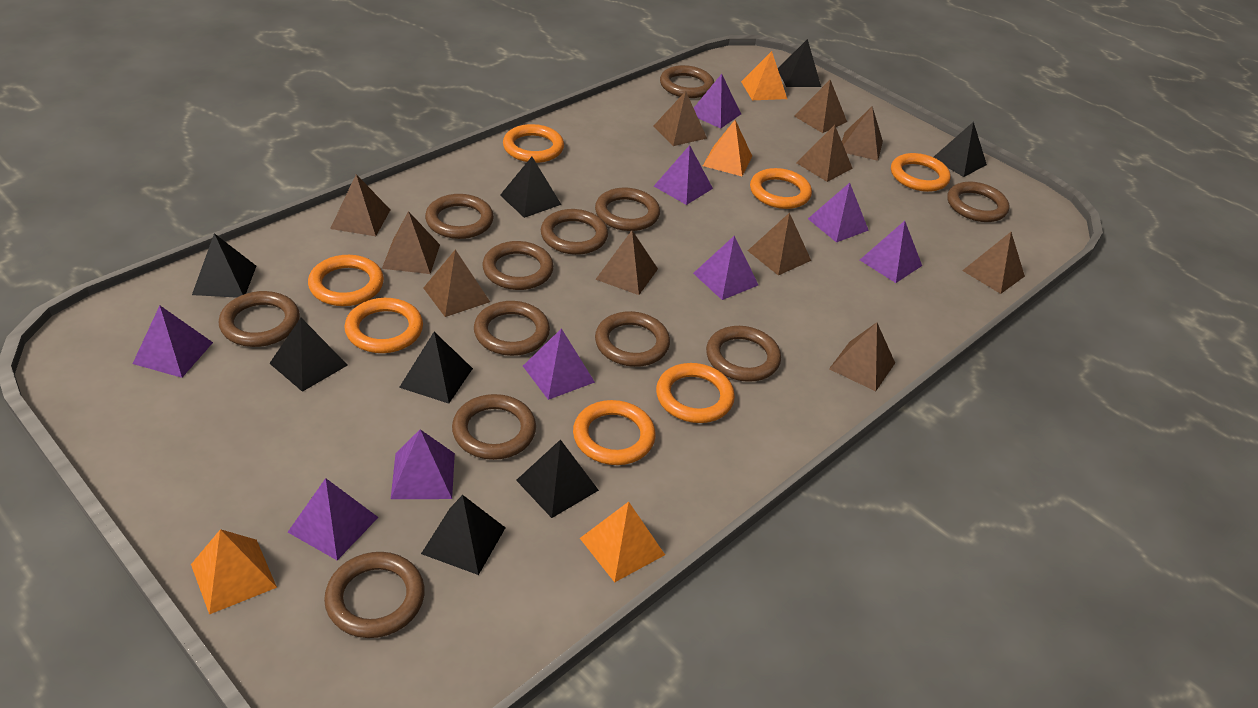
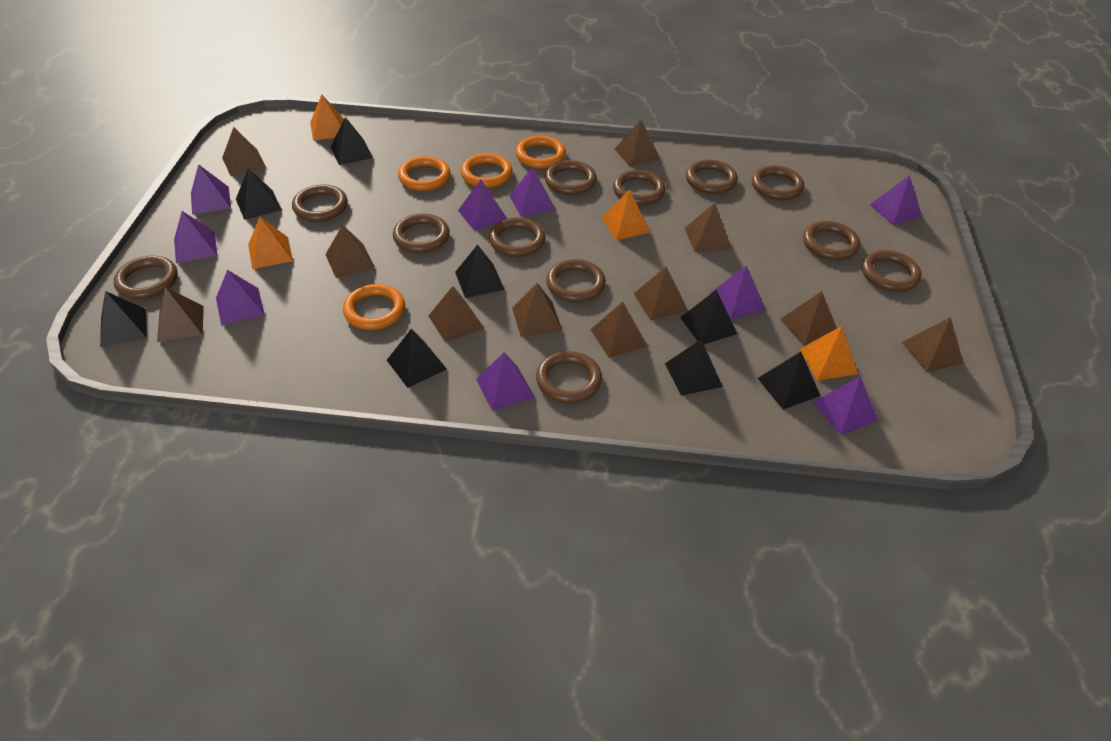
orange ring: [308,255,384,306] [344,298,423,353] [503,124,564,163] [573,400,656,465] [656,363,735,423] [750,168,812,209] [891,153,951,192] = 7 -> [343,284,405,330] [398,156,451,191] [460,153,512,188] [516,136,566,169] = 4

